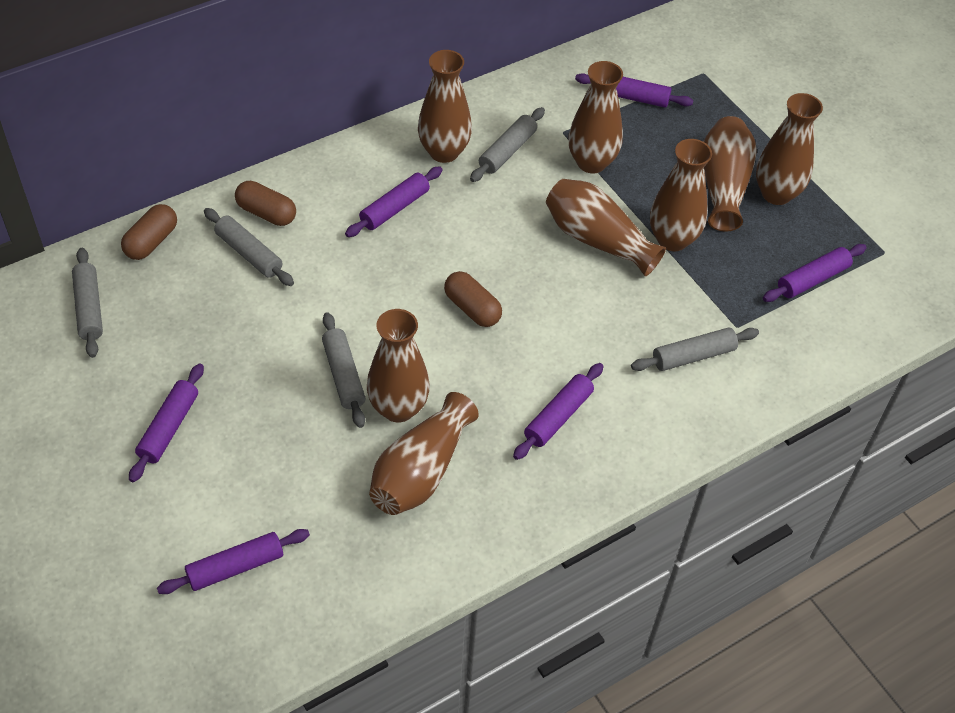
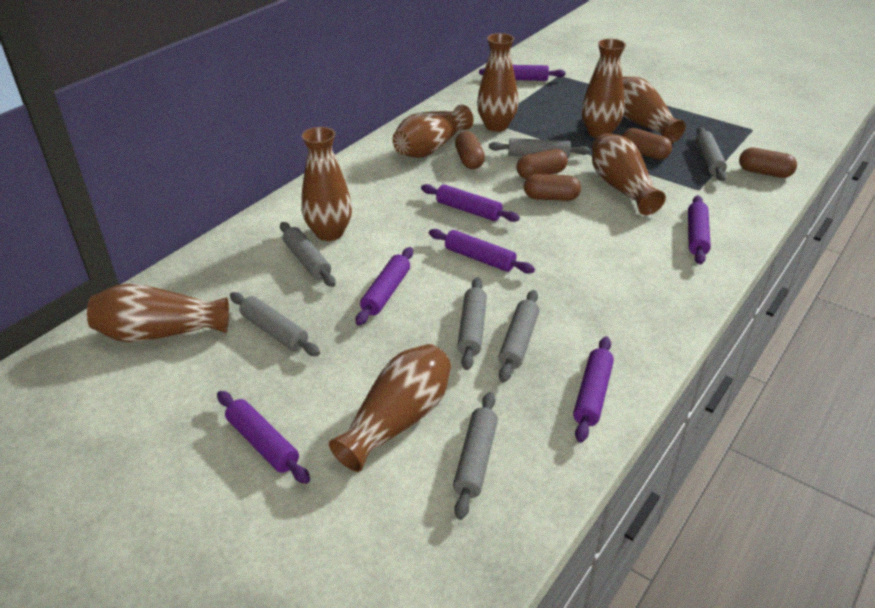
brown capsule: [121,204,177,260] [235,181,296,226] [444,271,502,327] = 3 -> [455,131,485,169] [517,149,568,179] [524,174,581,201] [622,128,672,160] [739,148,797,178] = 5
grey rolling pin: [72,248,103,358] [204,208,294,286] [322,312,366,428] [470,107,545,182] [631,328,759,371] = 5 -> [230,292,320,356] [280,222,336,287] [453,392,498,520] [457,277,487,370] [489,138,591,159] [498,290,539,382] [695,127,727,181] = 7
purple rolling pin: [129,364,204,482] [157,529,310,594] [345,166,443,237] [513,363,604,460] [575,73,694,107] [763,244,867,302] = 6 -> [217,391,310,484] [356,247,413,326] [421,184,520,222] [429,229,535,274] [479,65,566,81] [573,337,614,443] [688,195,711,264] = 7

